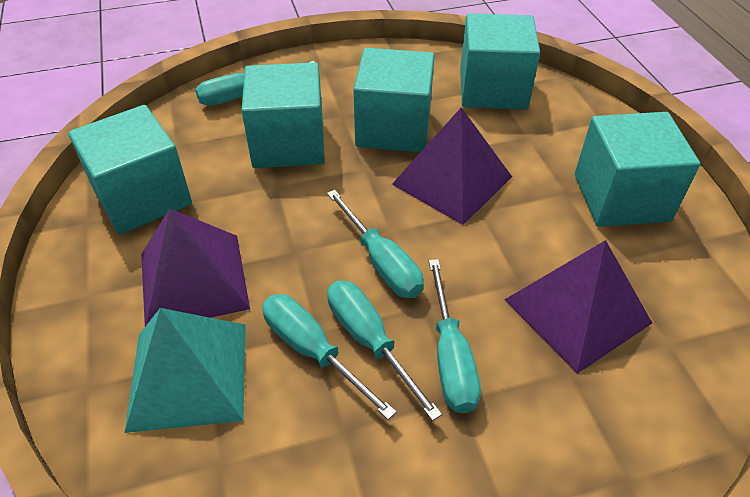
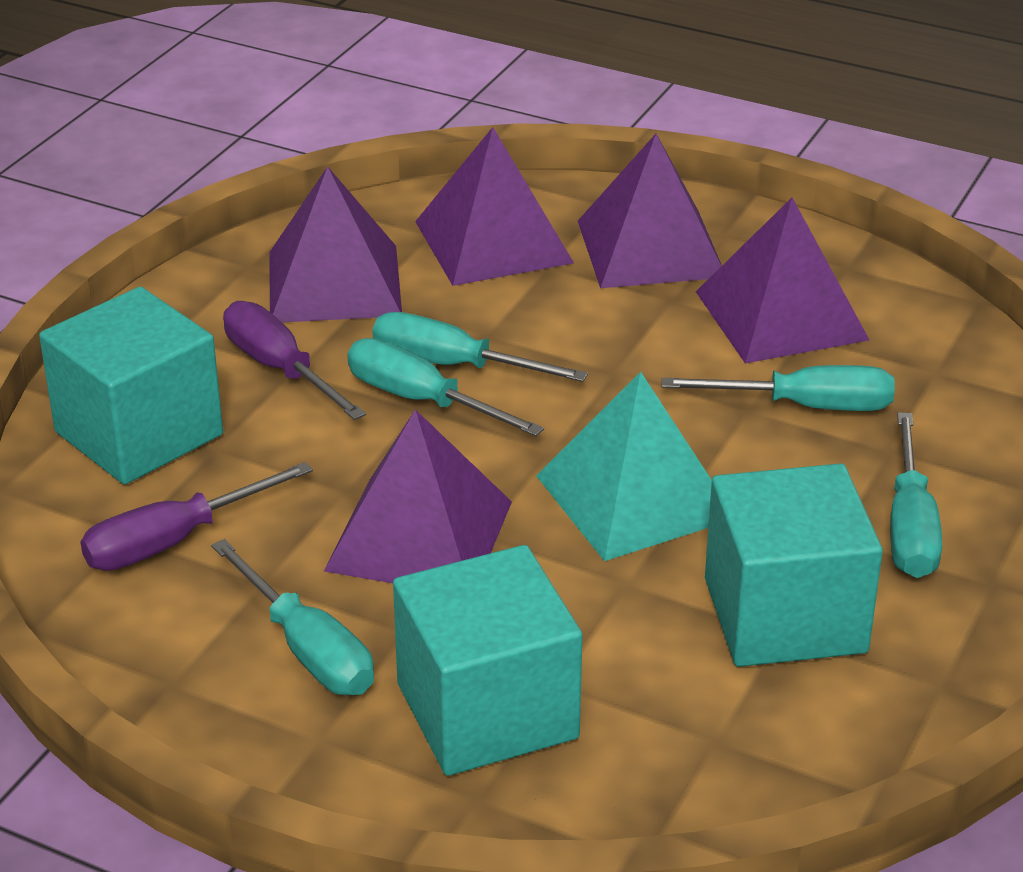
purple pyramid: [141,209,250,326] [392,107,512,225] [504,240,652,374] = 3 -> [270,166,402,322] [324,409,512,583] [415,127,574,286] [578,134,722,288] [696,198,869,363] = 5
purple screwdriver: none = 0 -> [80,462,313,571] [223,301,366,420] = 2
turquoise cube: [68,105,192,234] [241,62,325,168] [353,48,435,152] [460,13,540,110] [575,112,700,227] = 5 -> [39,287,223,485] [393,545,582,776] [705,463,883,667] = 3

